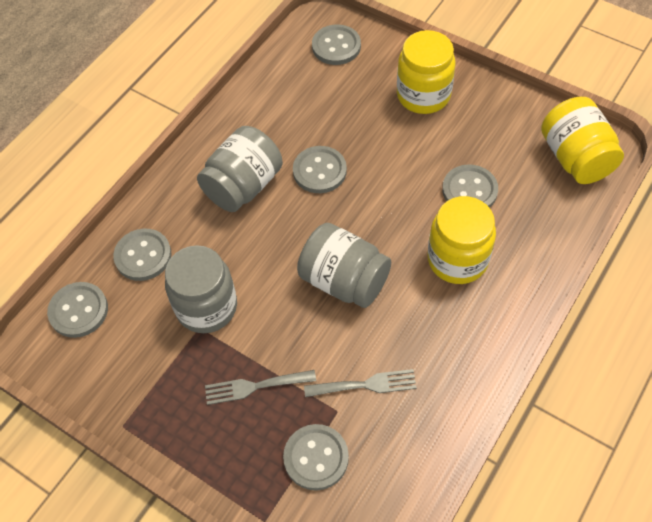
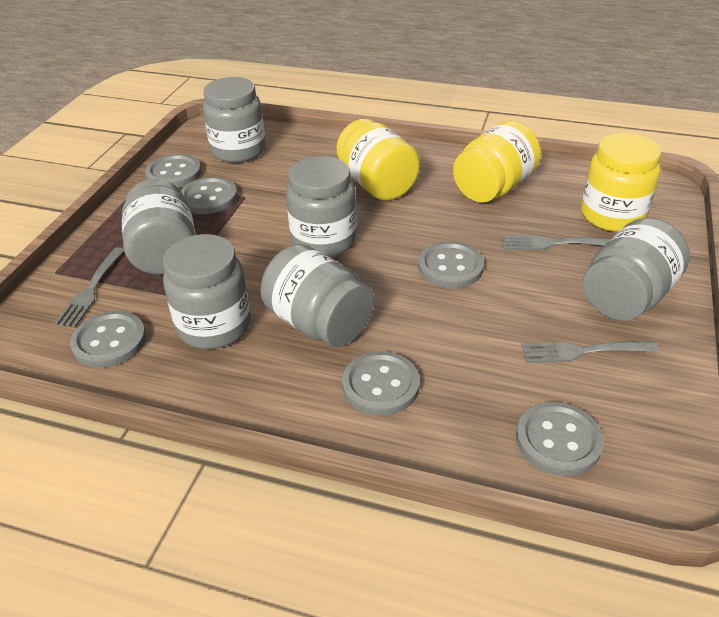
grey fork: [205,370,316,405] [304,369,417,397] = 2 -> [54,248,124,327] [502,236,610,250] [521,341,659,363] = 3
grey jar: [165,245,237,333] [197,126,283,212] [297,223,391,308] = 3 -> [122,179,196,275] [163,234,251,349] [203,77,266,163] [260,244,374,347] [286,156,357,257] [583,218,690,321] = 6

